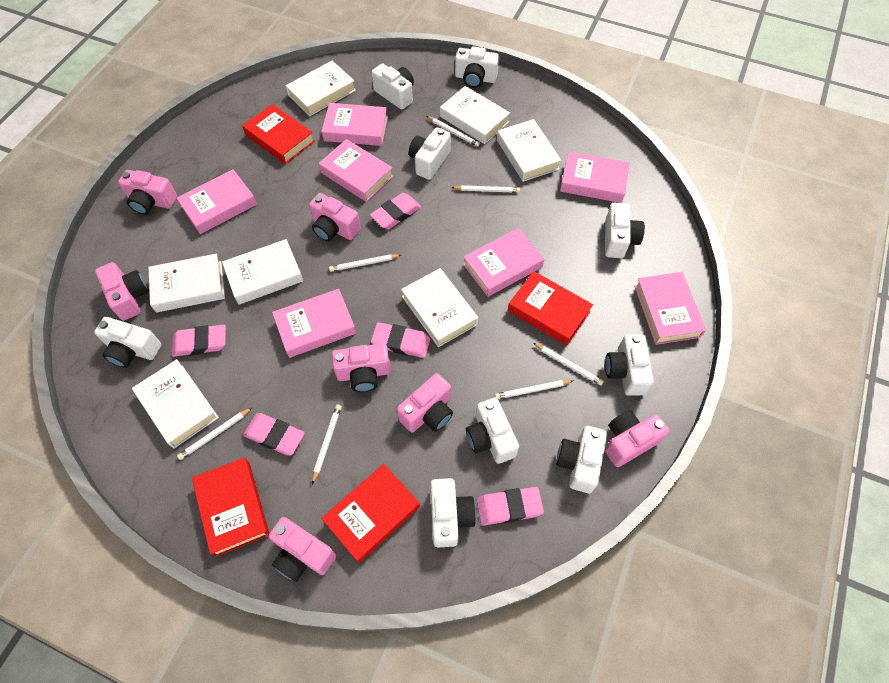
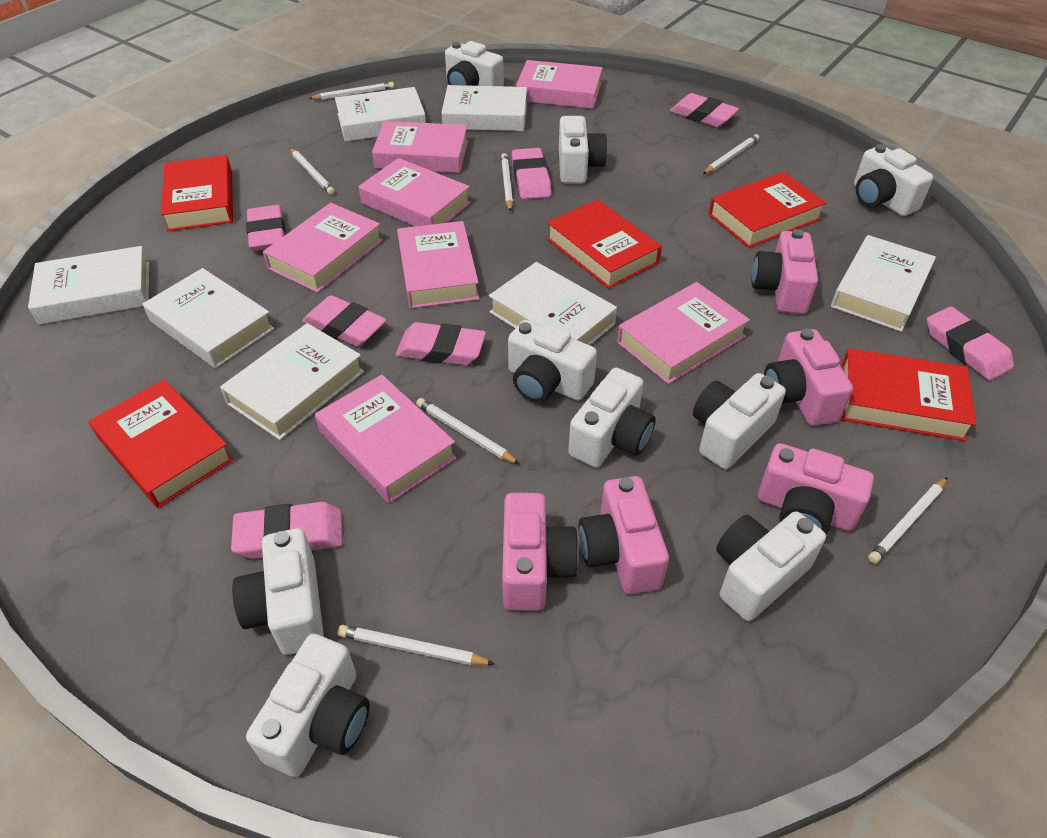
pink camera: [95,262,149,321] [118,170,177,215] [269,517,336,582] [309,193,361,242] [332,343,391,392] [397,373,453,432] [605,410,670,467] = 7 -> [502,493,579,611] [578,476,669,594] [751,229,818,314] [758,443,874,534] [764,329,853,426] = 5
pink eraser: [172,325,226,357] [243,413,305,455] [370,193,421,229] [371,322,430,358] [477,487,544,525] = 5 -> [231,502,343,559] [246,205,285,251] [302,295,387,347] [396,322,486,365] [511,148,551,199] [670,93,739,127] [927,306,1014,380] = 7
red book: [192,458,270,557] [242,104,315,164] [321,464,420,563] [508,271,593,345] = 4 -> [89,379,233,508] [161,155,233,231] [547,199,662,289] [708,172,827,248] [841,348,977,441] = 5

